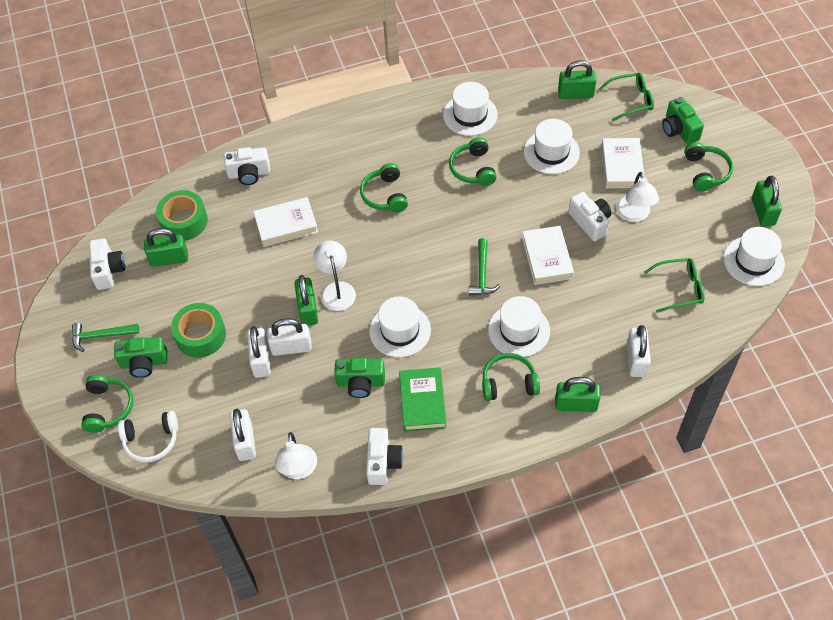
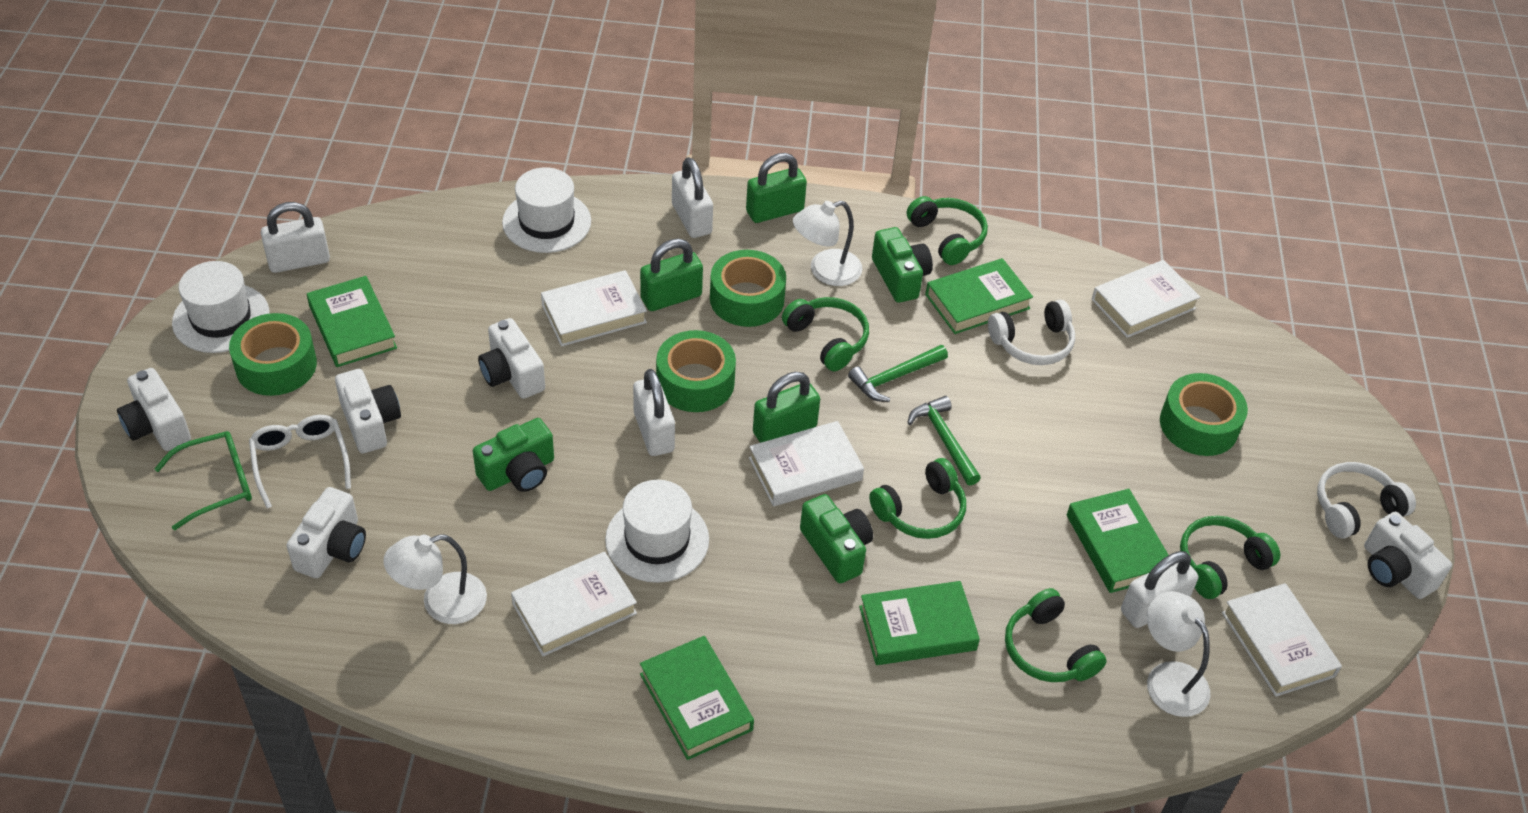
green book: [399,367,446,432] = 1 -> [307,276,397,367] [640,636,754,760] [859,581,980,665] [925,258,1033,334] [1067,489,1169,593] = 5
green glasses: [599,73,654,121] [644,258,705,313] = 2 -> [154,431,252,530] = 1
green padlock: [144,228,188,267] [294,275,318,326] [555,377,601,412] [558,60,597,99] [752,176,782,227] = 5 -> [640,239,703,311] [746,153,807,223] [753,372,820,443] = 3
green tape: [156,190,208,241] [171,303,226,358] = 2 -> [229,313,317,396] [656,330,736,412] [710,250,786,327] [1160,373,1248,456] = 4
white book: [253,197,318,247] [522,226,574,285] [601,138,645,188] = 3 -> [511,552,637,657] [541,270,647,346] [749,421,864,506] [1092,260,1200,338] [1222,583,1342,697] = 5
white camera: [89,238,125,290] [224,147,270,185] [366,428,403,485] [569,192,611,241] = 4 -> [117,368,191,451] [287,487,366,578] [335,369,401,454] [478,318,545,399] [1364,512,1452,599] = 5
white glasses: none = 0 -> [249,415,351,508] = 1
white hat: [369,297,431,357] [443,82,498,136] [488,296,550,357] [524,119,580,174] [724,227,785,286] = 5 -> [172,261,270,353] [502,167,591,253] [605,480,709,583] = 3
white headphones: [118,411,178,463] = 1 -> [988,300,1075,365] [1317,462,1416,538] = 2

